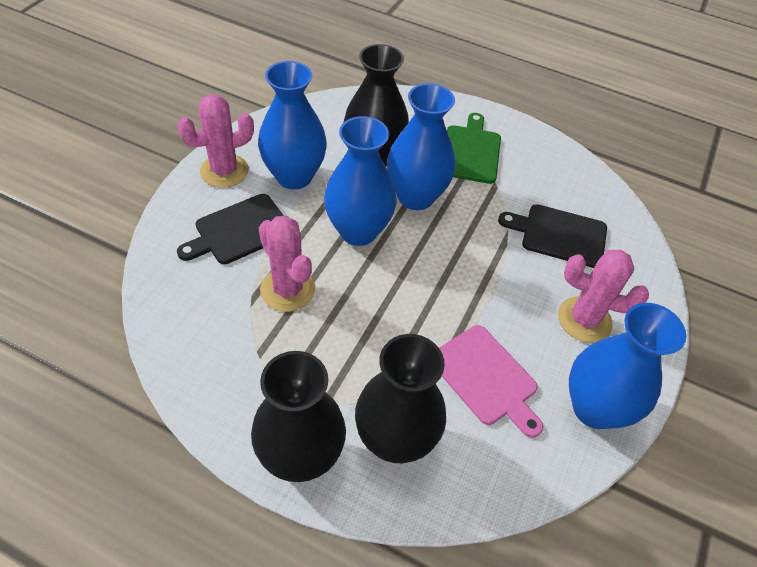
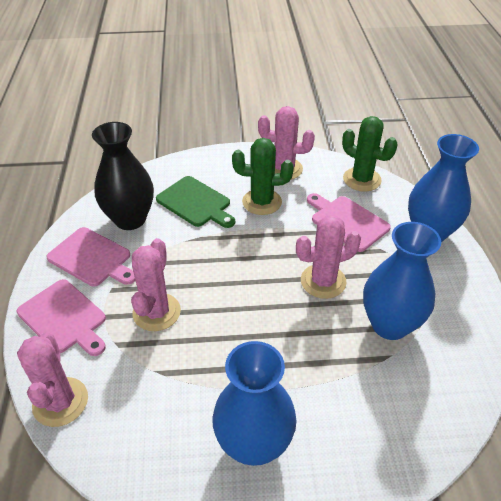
black cutting board: [177,194,284,264] [498,204,607,268] = 2 -> none = 0
black vase: [251,351,346,482] [344,44,409,167] [355,334,446,463] = 3 -> [92,122,154,230] = 1
blue vase: [258,61,327,189] [324,116,397,246] [387,83,456,210] [569,303,686,429] = 4 -> [213,341,296,466] [363,222,441,340] [408,134,479,242] = 3
green cactus: none = 0 -> [232,138,293,215] [342,116,398,192] = 2
pink cactus: [177,94,254,188] [259,215,315,312] [558,250,649,342] = 3 -> [17,332,88,427] [131,238,181,331] [258,106,315,180] [296,215,361,299] = 4
pink cutting board: [439,325,543,438] = 1 -> [17,279,106,356] [46,227,135,287] [307,193,391,252] = 3

